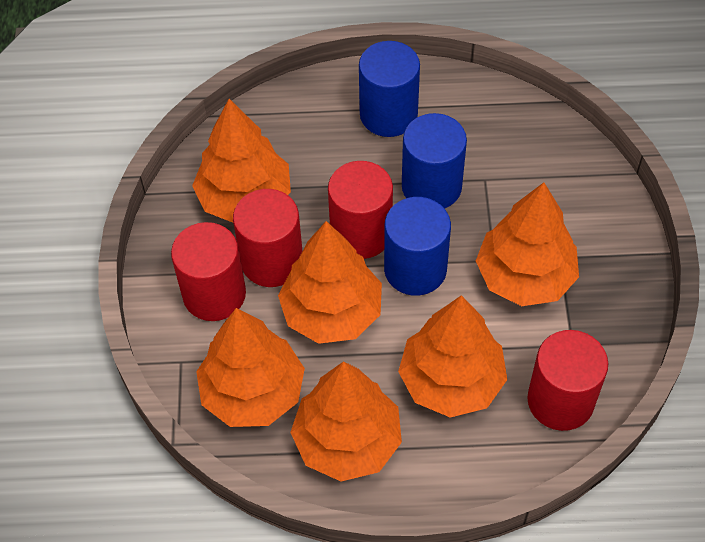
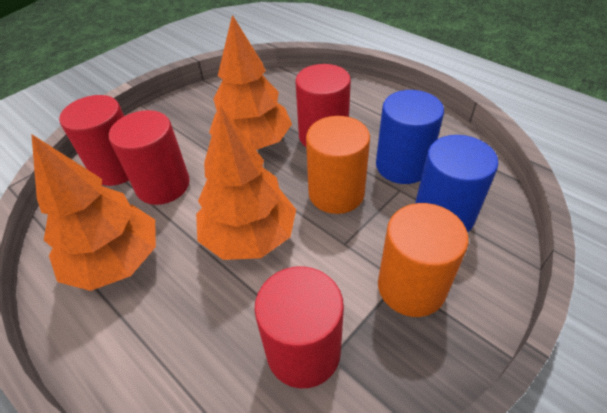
blue cylinder: [359,41,420,137] [384,197,451,296] [402,113,467,209] = 3 -> [376,90,444,184] [415,135,498,233] = 2
orange cylinder: none = 0 -> [306,116,370,214] [378,203,469,317] = 2
orange tree: [192,99,291,223] [196,308,305,427] [278,221,382,344] [290,361,402,481] [398,295,507,418] [476,182,579,306] = 6 -> [31,134,156,291] [196,106,296,260] [209,15,292,150] = 3

